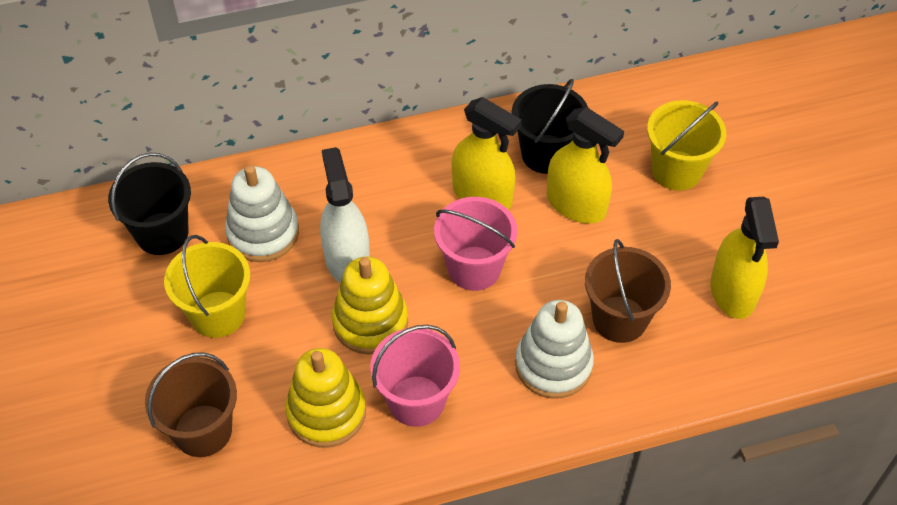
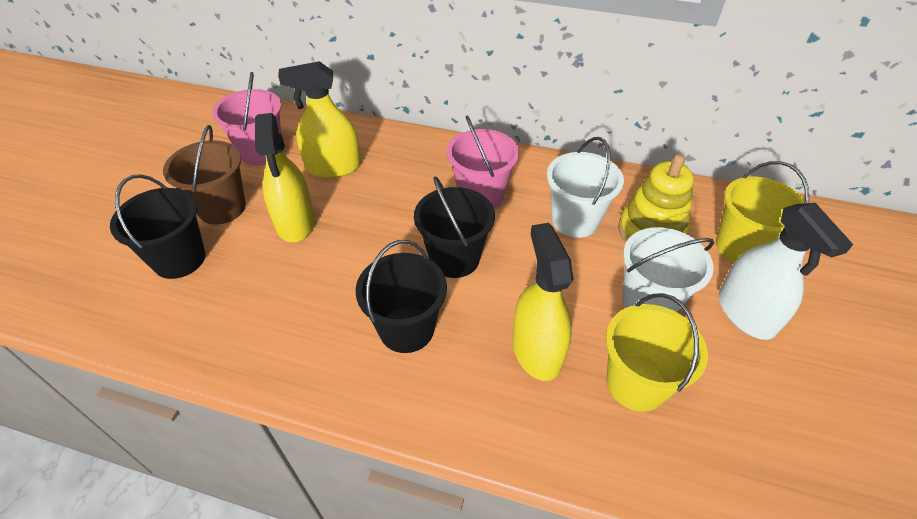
black bucket: [108,152,191,255] [511,79,588,174] = 2 -> [110,174,205,279] [356,240,447,353] [414,176,495,278] = 3
brown bucket: [145,352,237,457] [585,239,671,343] = 2 -> [163,125,246,224] = 1
white bucket: none = 0 -> [547,137,624,238] [622,227,714,312] = 2
white stacking toy: [225,165,299,262] [515,300,594,399] = 2 -> none = 0
yellow stacking toy: [285,348,366,448] [332,257,408,355] = 2 -> [618,154,694,243] = 1

